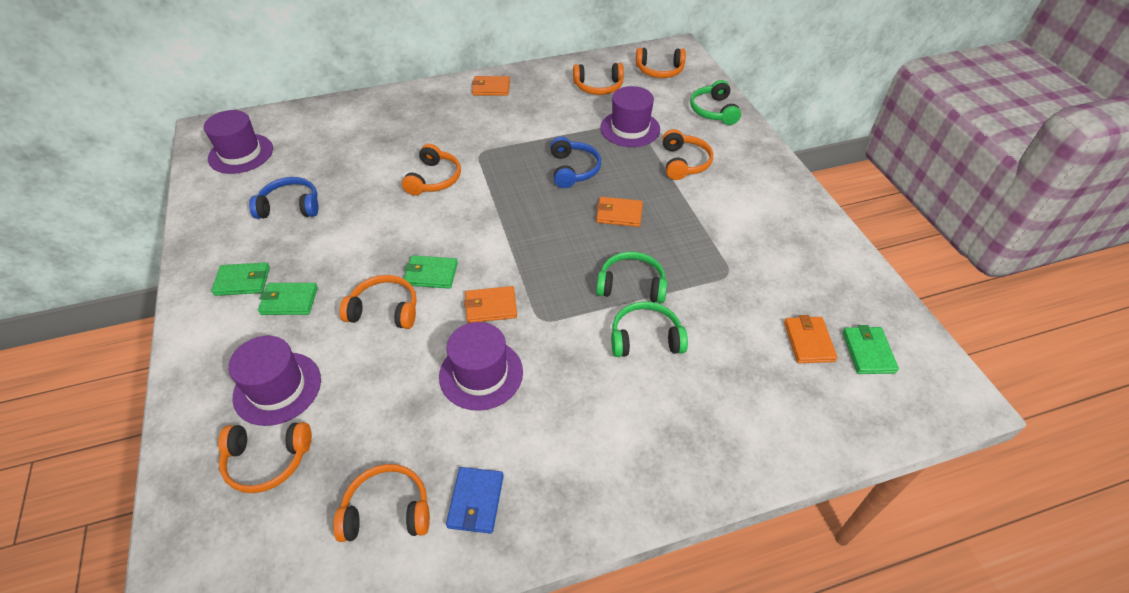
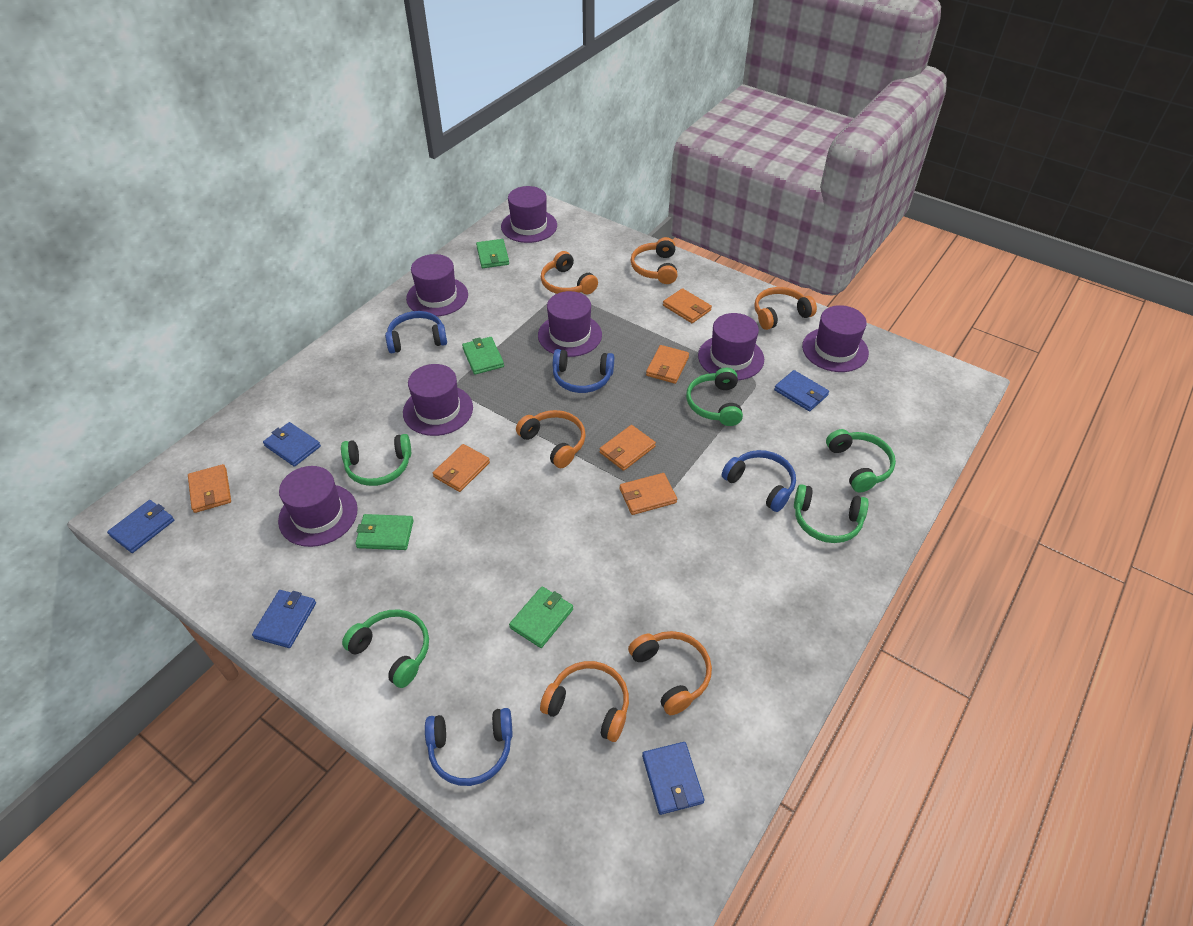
blue headphones: [249,177,319,219] [550,137,601,188] = 2 -> [385,311,447,354] [425,708,512,786] [553,349,614,393] [722,450,796,512] = 4
blue wallet: [446,467,504,534] = 1 -> [107,500,174,553] [252,590,316,648] [263,422,321,467] [642,742,704,815] [774,370,829,411] = 5
green headphones: [596,252,667,303] [611,302,688,357] [690,80,741,125] = 3 -> [341,434,411,486] [342,609,429,688] [686,368,743,426] [794,484,869,543] [826,429,896,492] = 5
orange headphones: [218,422,312,493] [333,464,430,542] [340,275,417,329] [402,144,461,196] [573,63,624,95] [636,48,686,78] [662,129,713,180] = 7 -> [516,410,586,468] [540,661,629,742] [541,251,598,294] [628,631,712,715] [631,237,678,284] [754,287,817,330] = 6
orange wallet: [464,286,517,323] [472,76,510,96] [596,197,643,227] [784,315,838,363] = 4 -> [188,464,231,513] [433,444,490,492] [599,425,656,471] [620,473,677,515] [646,345,689,384] [663,288,712,323] = 6
purple hat: [204,110,273,174] [228,336,321,426] [439,322,523,411] [600,86,660,147] = 4 -> [278,466,358,547] [403,364,473,436] [406,254,468,317] [501,186,557,243] [538,291,602,357] [698,313,764,380] [802,305,869,372] = 7

